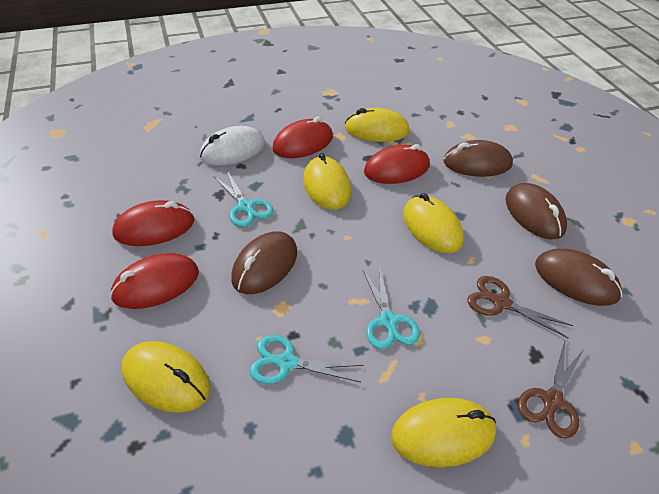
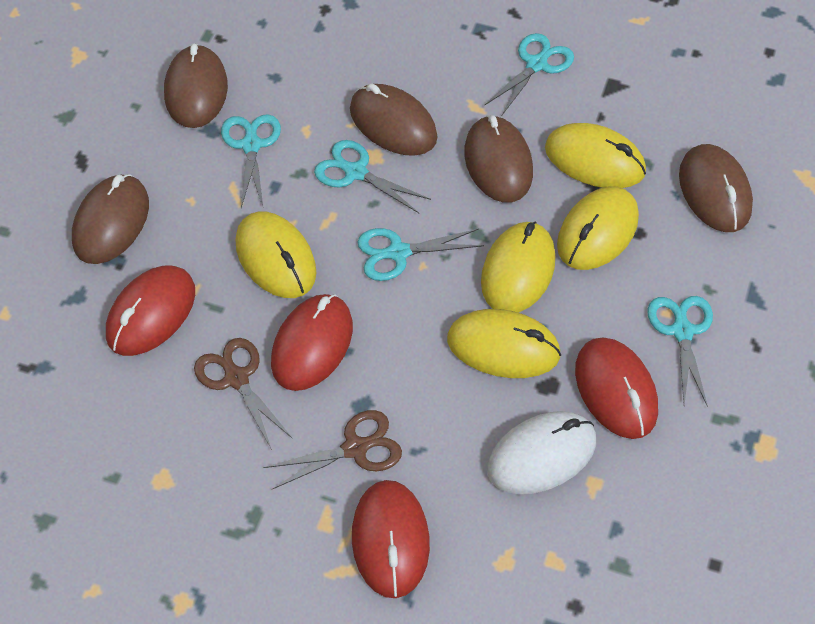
brown mouse: [231,231,297,294] [443,140,513,177] [505,183,567,239] [535,249,622,306] = 4 -> [72,174,149,264] [164,43,228,128] [350,83,438,156] [464,115,533,202] [679,144,753,232] = 5
turquoise scissors: [214,171,274,227] [250,335,363,384] [363,265,420,349] = 3 -> [221,114,281,208] [314,140,431,213] [357,228,484,281] [484,33,574,115] [647,296,713,407] = 5

